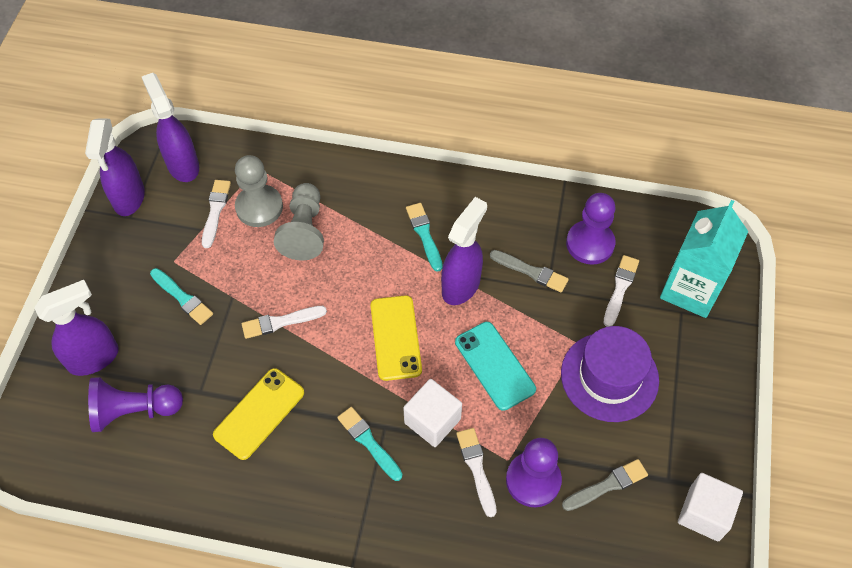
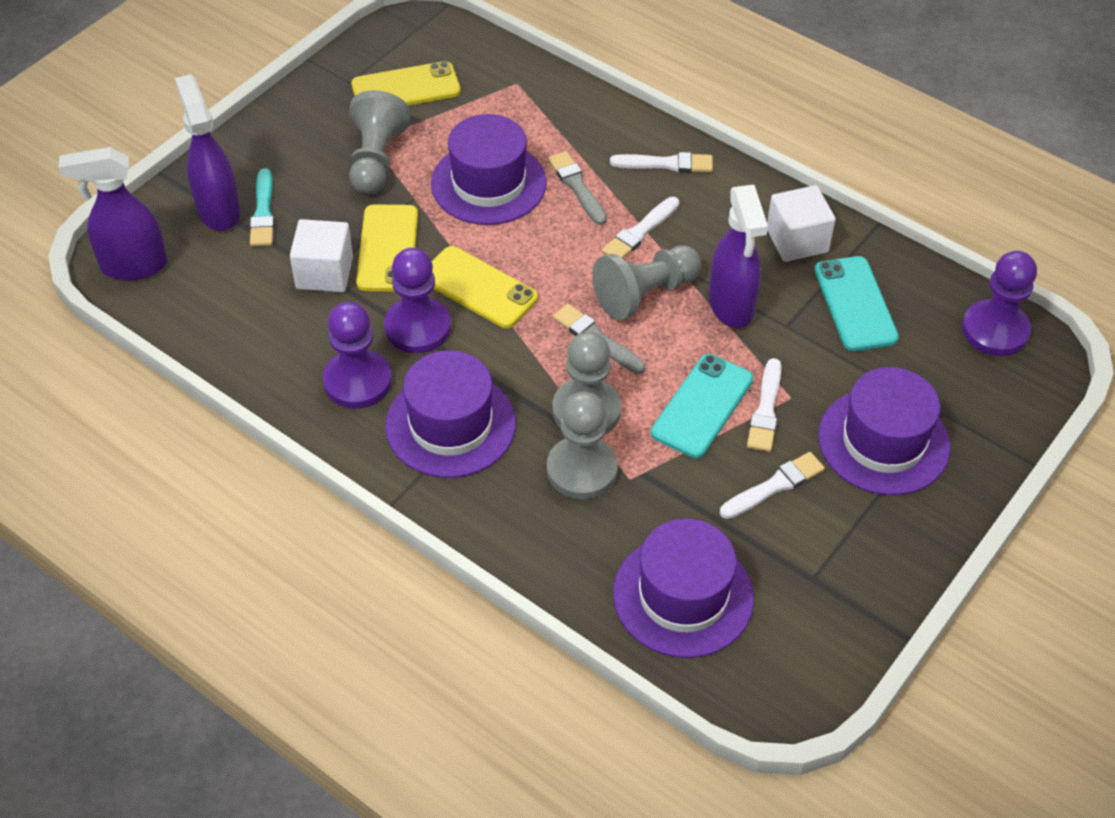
grey pawn: [235,155,283,227] [274,183,324,260] = 2 -> [349,90,411,194] [547,391,618,499] [552,332,621,434] [592,245,701,321] = 4
purple hat: [561,326,659,422] = 1 -> [385,350,516,478] [431,114,547,225] [613,519,754,658] [818,367,950,495] = 4
purple spray bottle: [34,280,119,376] [85,118,145,216] [142,73,199,182] [441,197,487,305] = 4 -> [59,147,167,280] [175,74,240,231] [709,185,768,328] = 3
turquoise brush: [150,268,213,325] [337,407,403,481] [406,203,443,272] = 3 -> [250,168,274,246] = 1
turquoise carton: [660,200,748,318] = 1 -> none = 0
turquoise phone: [455,322,536,411] = 1 -> [651,354,753,458] [814,256,899,351] = 2
yellow phone: [213,368,304,460] [370,295,422,381] = 2 -> [351,61,461,105] [356,204,418,291] [432,246,538,328] = 3

